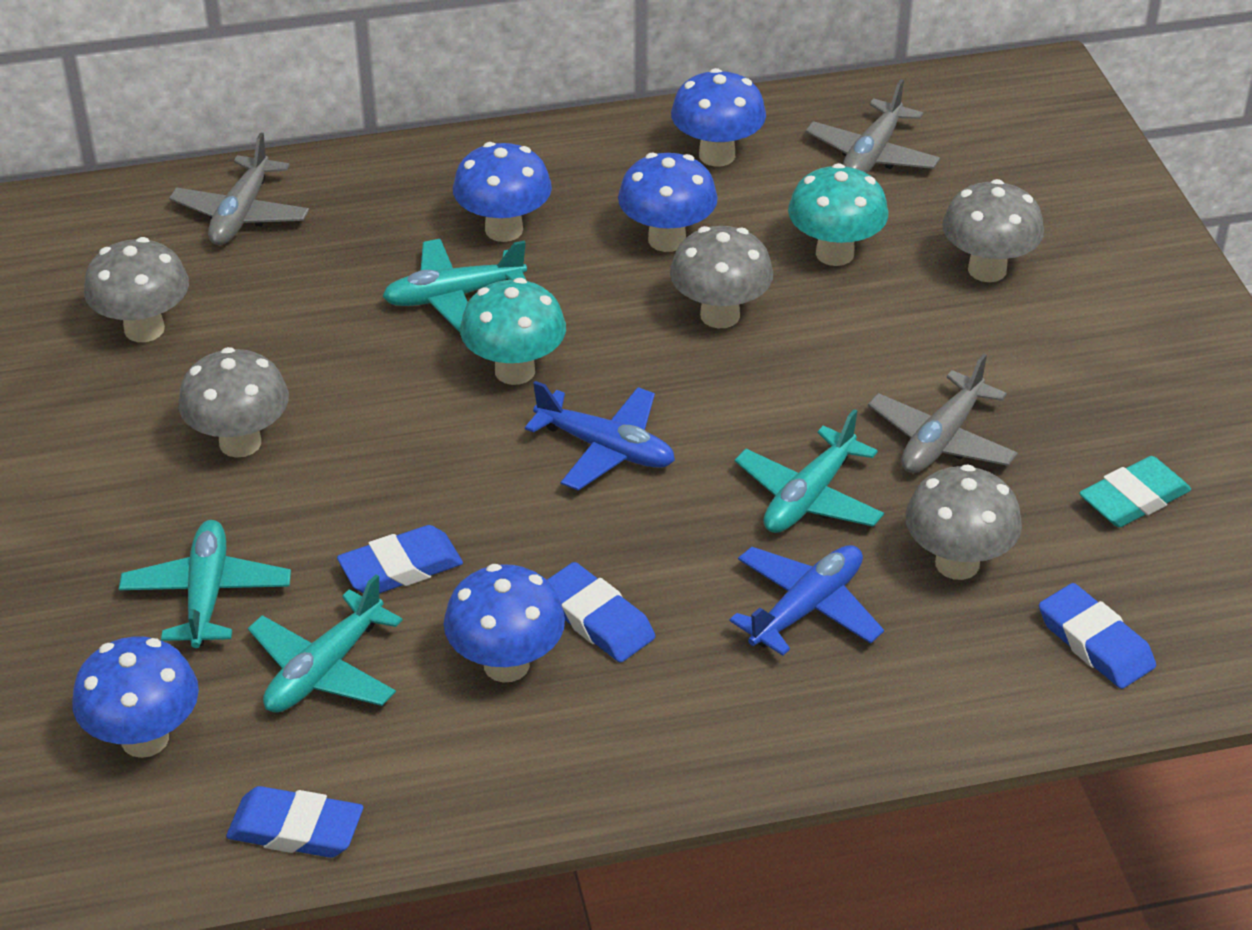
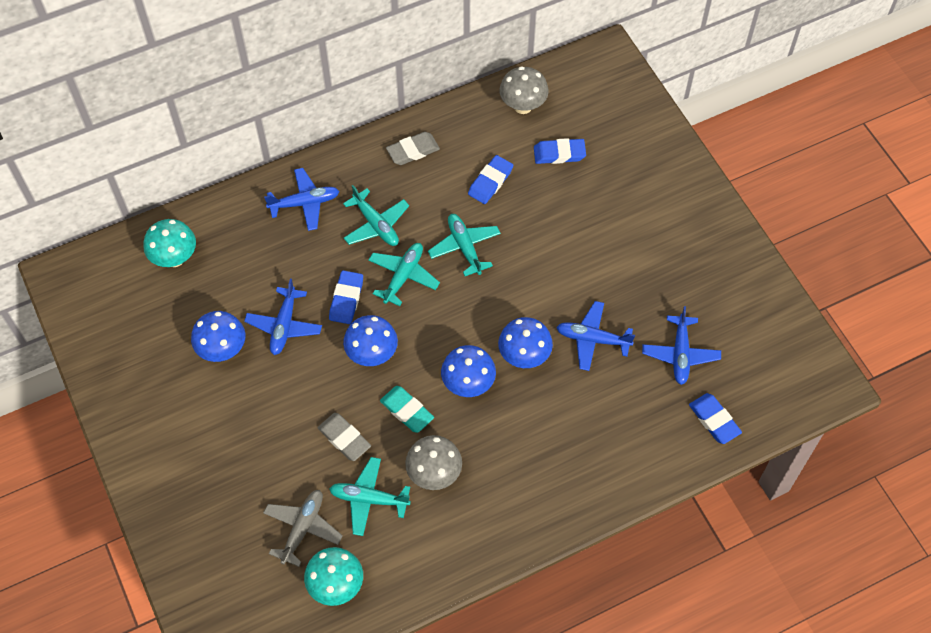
blue mushroom: [72,637,199,758] [444,564,565,682] [453,142,552,242] [618,152,718,252] [671,68,766,167] = 5 -> [191,311,246,362] [343,315,398,366] [441,345,496,397] [498,317,553,368] = 4
blue plane: [525,381,675,491] [730,545,884,656] = 2 -> [244,279,322,355] [264,168,339,231] [556,301,635,371] [642,306,721,385] = 4
grey eraser: none = 0 -> [318,413,371,461] [386,132,440,165] = 2
grey mushroom: [84,237,189,342] [178,347,289,458] [670,226,773,328] [905,464,1022,580] [942,179,1044,282] = 5 -> [405,435,462,490] [499,66,549,114] = 2
grey plane: [169,132,309,245] [806,79,940,173] [868,353,1018,473] = 3 -> [263,490,343,567] = 1

